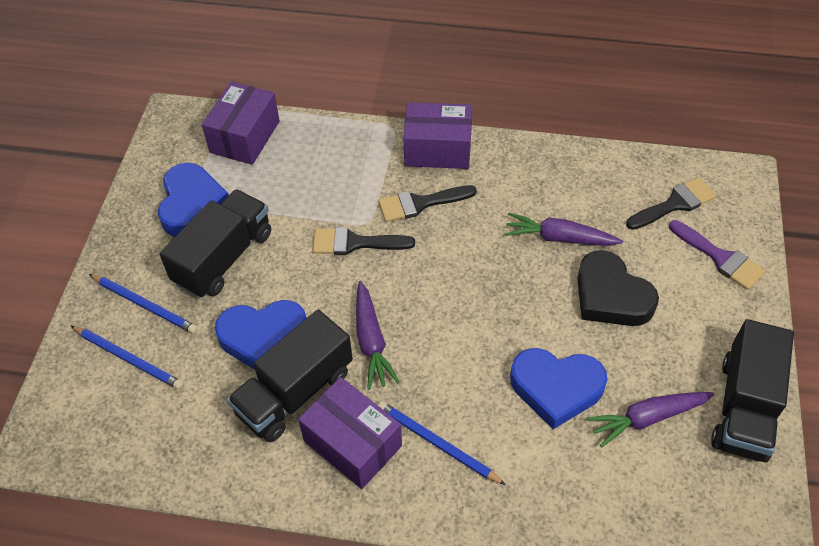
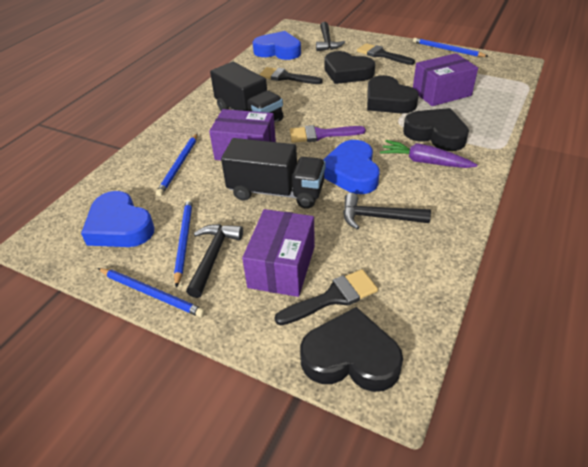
black hammer: none = 0 -> [186,224,243,298] [316,22,345,51] [343,193,431,230] = 3
black heart: [577,250,659,326] = 1 -> [300,307,403,392] [325,51,375,84] [367,75,419,113] [403,108,469,151] = 4
black truck: [160,189,271,298] [227,310,353,442] [711,319,794,462] = 3 -> [210,62,284,122] [221,138,326,209] = 2
blue pencil: [71,326,183,390] [89,274,198,334] [378,401,506,485] = 3 -> [98,268,205,317] [156,133,198,196] [174,198,193,288] [413,38,489,57] = 4
purple carrot: [356,281,400,390] [505,213,623,246] [587,392,714,448] = 3 -> [380,140,477,168] = 1

